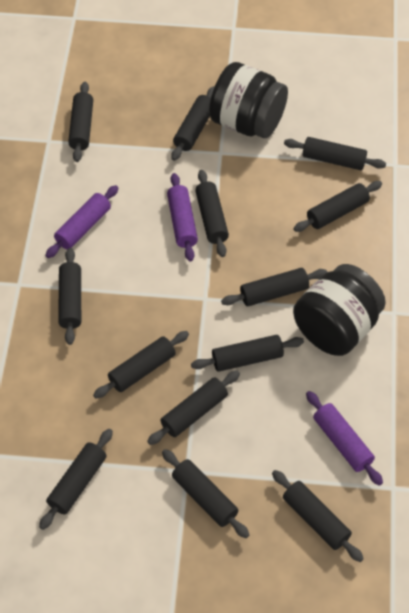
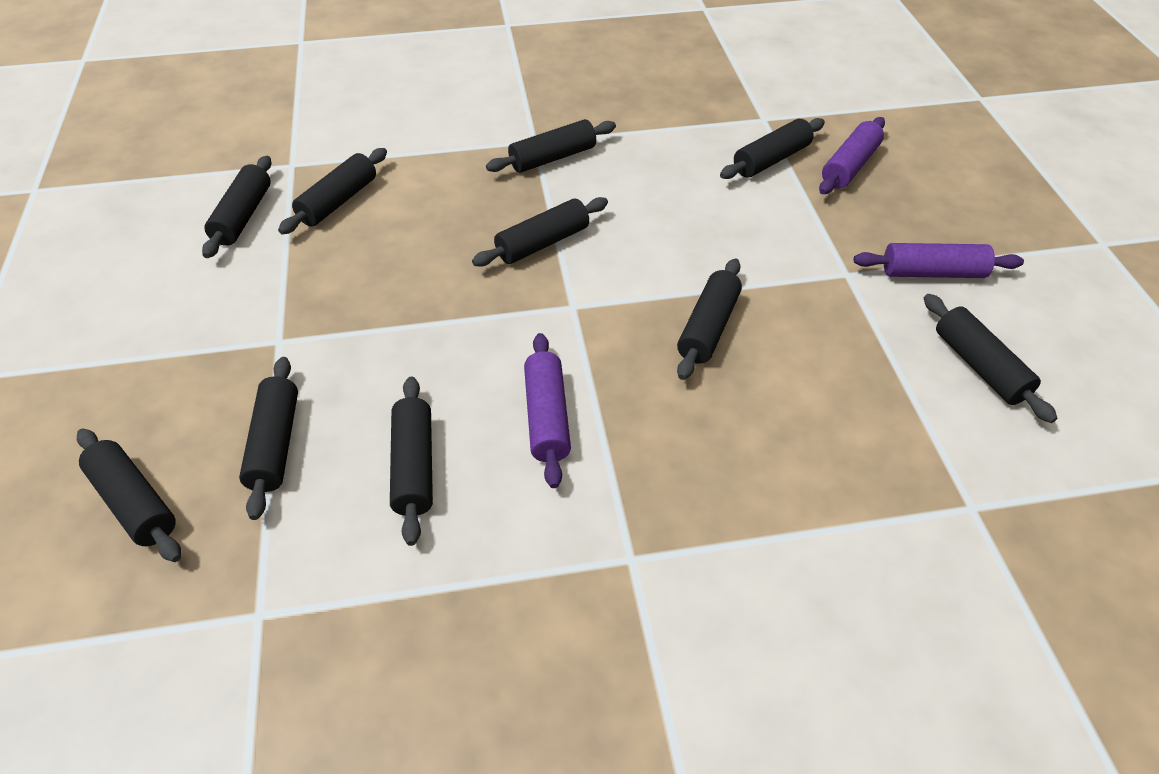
black jar: [209,62,288,138] [293,264,386,356] = 2 -> none = 0
black rolling pin: [39,429,113,530] [58,248,81,345] [68,82,93,162] [93,331,189,398] [147,371,240,445] [162,449,249,538] [171,86,215,161] [191,335,304,372] [195,170,229,257] [221,268,327,306] [272,470,364,562] [284,137,386,170] [294,181,382,232] = 13 -> [77,428,181,562] [202,156,271,258] [239,357,298,520] [278,148,387,235] [390,377,433,546] [472,197,608,267] [486,119,616,173] [677,259,742,380] [720,118,825,179] [924,294,1057,423] = 10

